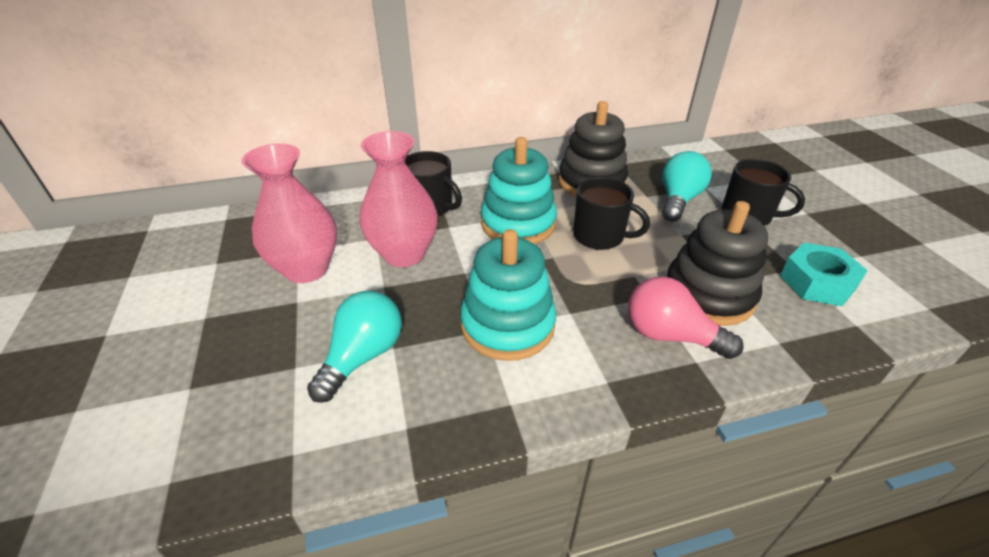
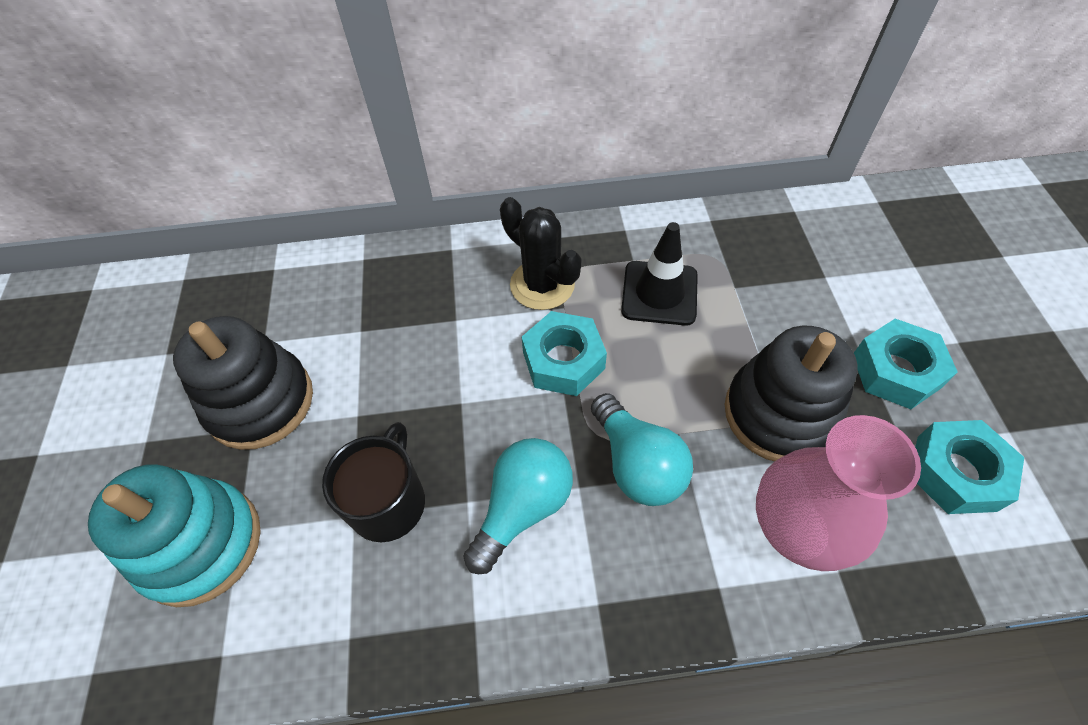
black cactus: none = 0 -> [500,197,582,310] = 1
black mug: [405,151,462,216] [573,177,650,250] [722,159,805,226] = 3 -> [322,422,425,542] = 1
black traffic cone: none = 0 -> [621,222,698,326] = 1
pink light bulb: [628,276,744,359] = 1 -> none = 0
pink vase: [241,143,337,283] [360,131,438,267] = 2 -> [756,415,921,571] = 1
turquoise nut: [780,243,868,306] = 1 -> [522,311,607,396] [854,319,958,409] [915,420,1024,514] = 3
turquoise stacking toy: [460,229,556,361] [481,137,557,244] = 2 -> [88,464,261,607] = 1

